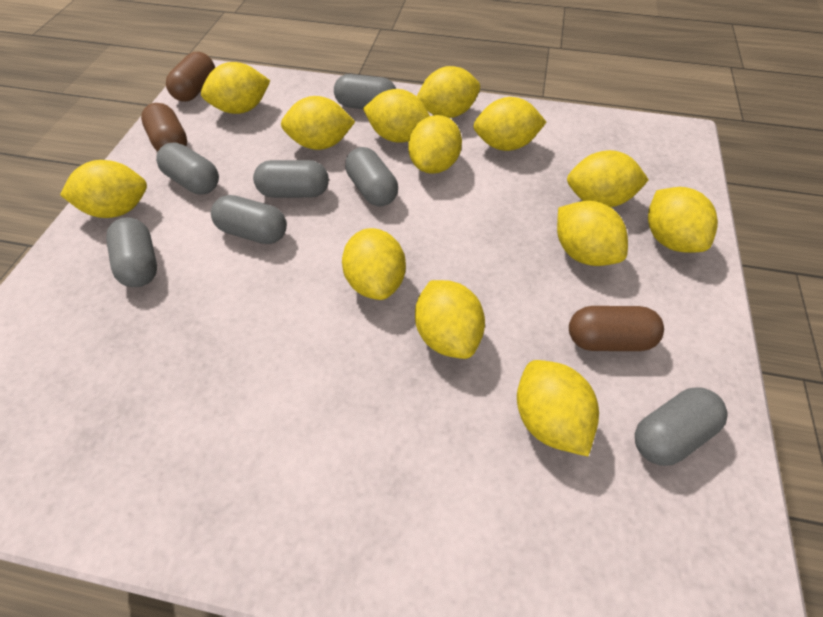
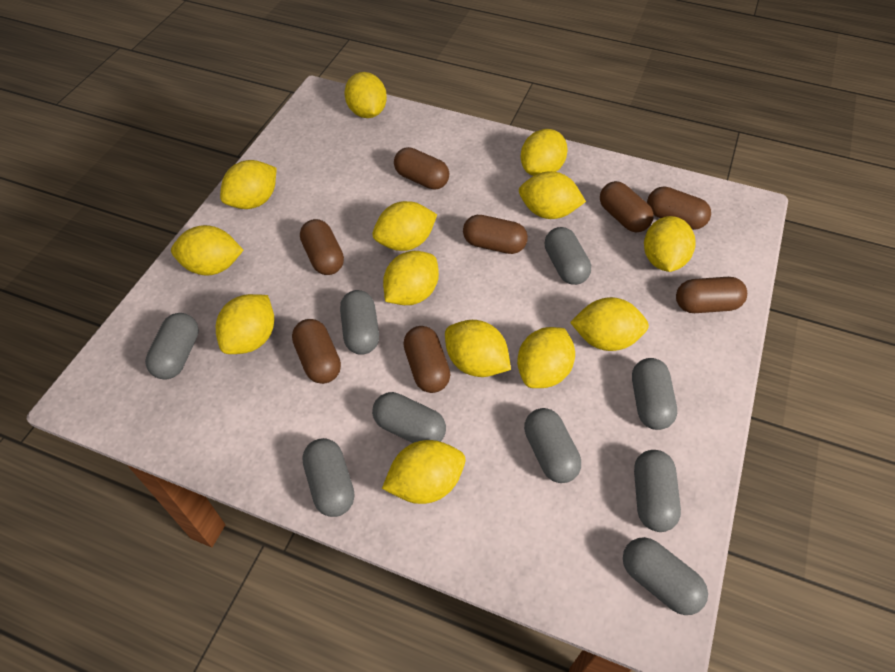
brown capsule: [141,103,187,152] [166,52,215,102] [569,306,664,351] = 3 -> [292,319,341,384] [300,219,344,275] [394,147,449,190] [403,326,451,393] [463,215,528,254] [600,181,654,232] [647,186,711,230] [676,277,747,313] = 8
grey capsule: [106,217,157,287] [156,142,219,195] [211,195,287,244] [253,160,329,198] [334,74,396,109] [345,147,398,206] [635,387,728,466] = 7 -> [145,313,199,380] [302,438,355,517] [340,290,379,355] [372,392,446,443] [524,408,581,483] [545,227,591,285] [623,537,708,615] [632,358,677,430] [634,450,681,532] = 9

